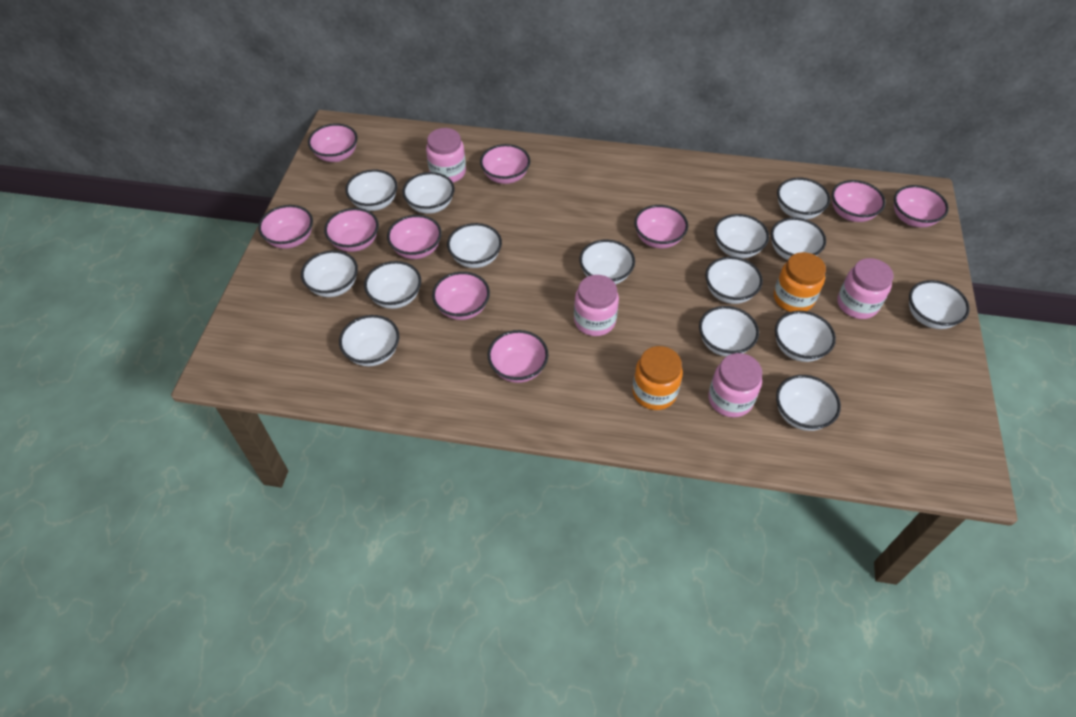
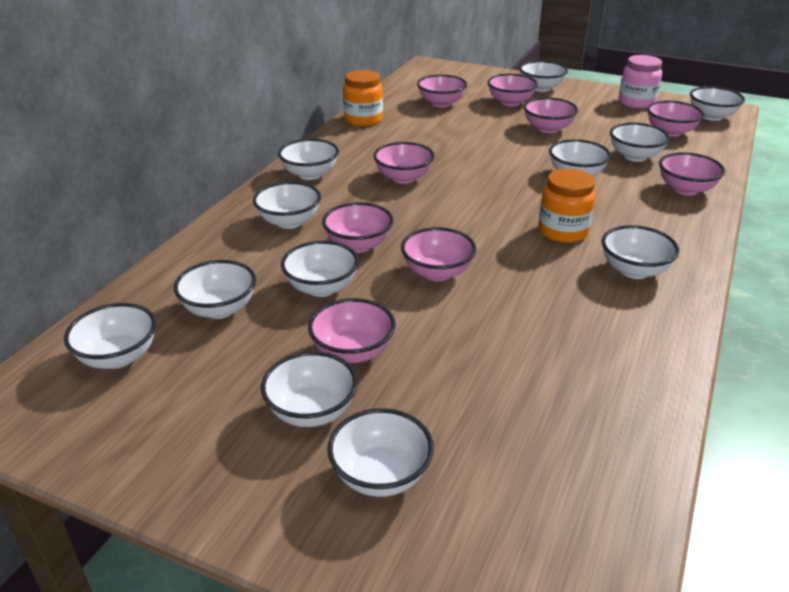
pink bowl: [258,205,313,249] [308,123,358,162] [324,208,379,252] [387,215,442,259] [432,272,490,320] [480,144,530,184] [488,330,549,383] [634,205,688,248] [832,180,886,222] [894,185,949,227] = 10 -> [308,298,395,363] [322,202,394,253] [373,142,435,184] [401,227,476,281] [417,75,467,107] [487,74,538,106] [524,97,578,133] [647,100,704,137] [659,152,725,196] = 9
pink jar: [426,128,466,183] [574,275,619,336] [708,353,762,417] [837,258,894,319] = 4 -> [619,55,662,109] = 1
white bowl: [301,250,358,297] [339,315,399,366] [345,169,398,211] [364,261,421,309] [402,172,455,214] [447,223,502,268] [579,240,635,284] [699,306,759,357] [705,256,763,304] [714,214,769,258] [771,217,826,260] [775,311,836,362] [776,375,841,431] [777,178,830,219] [909,280,970,329] = 15 -> [64,303,156,369] [174,260,256,319] [253,181,321,229] [261,351,358,427] [278,139,339,180] [281,241,359,297] [327,408,434,497] [519,61,568,92] [549,139,611,176] [602,225,679,279] [610,122,670,162] [690,86,745,121] = 12

